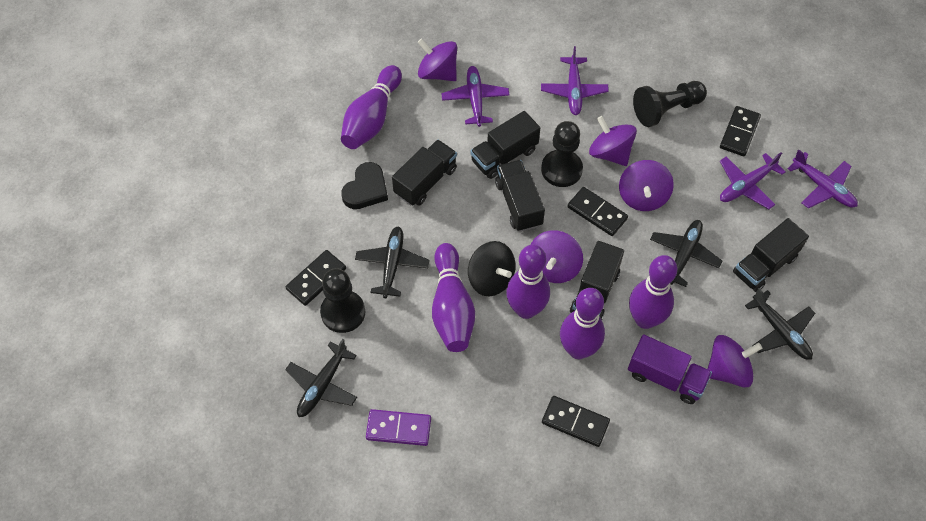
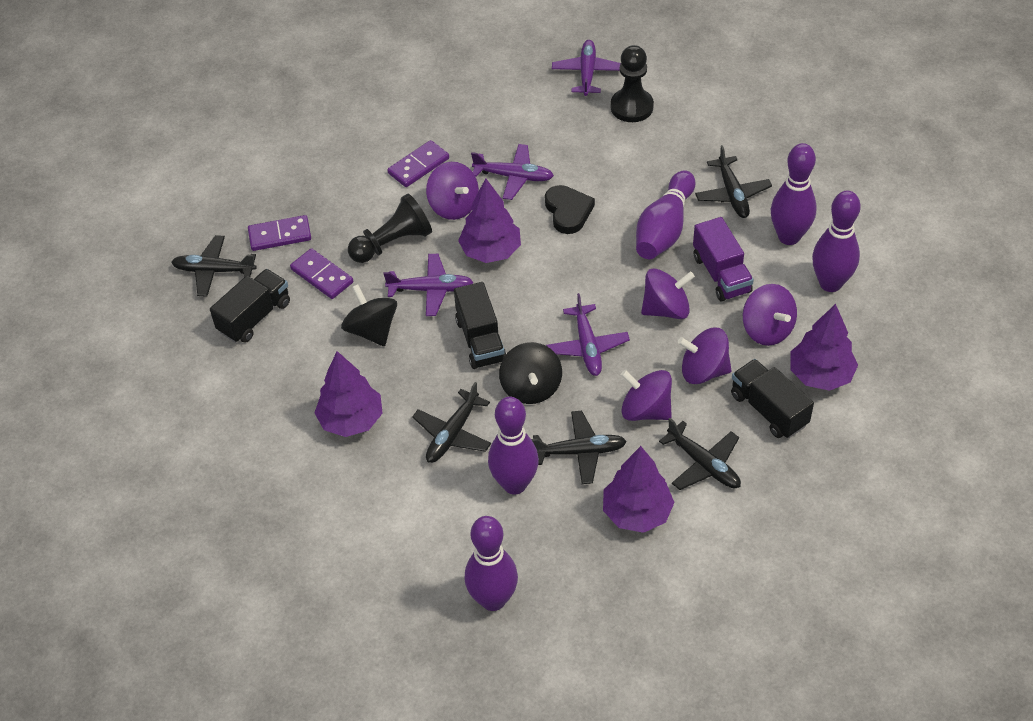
black domino: [286,250,346,306] [542,396,610,447] [567,187,628,236] [720,106,761,156] = 4 -> none = 0
black pawn: [320,268,365,333] [541,121,583,187] [633,81,707,127] = 3 -> [348,193,432,263] [611,45,654,122] = 2
black plane: [285,339,357,417] [355,226,430,298] [650,220,722,287] [745,288,815,360] = 4 -> [171,235,257,297] [412,382,491,463] [531,411,627,484] [659,418,741,490] [695,145,772,218] = 5
black spinning top: [468,241,516,296] = 1 -> [341,284,397,346] [499,342,562,404] = 2
black truck: [392,140,457,206] [470,111,540,179] [495,160,545,232] [570,241,624,320] [733,218,809,292] = 5 -> [210,269,290,343] [454,282,506,369] [731,359,814,438] = 3
purple domino: [366,409,431,446] = 1 -> [248,215,311,251] [290,248,353,299] [388,140,449,187] = 3
purple tree: none = 0 -> [314,351,383,437] [458,178,521,263] [603,446,675,533] [790,304,858,391] = 4

